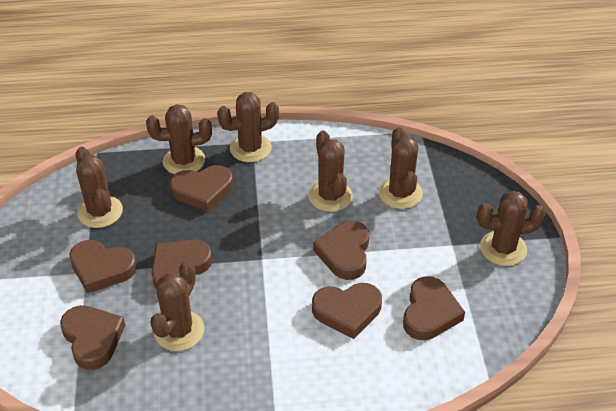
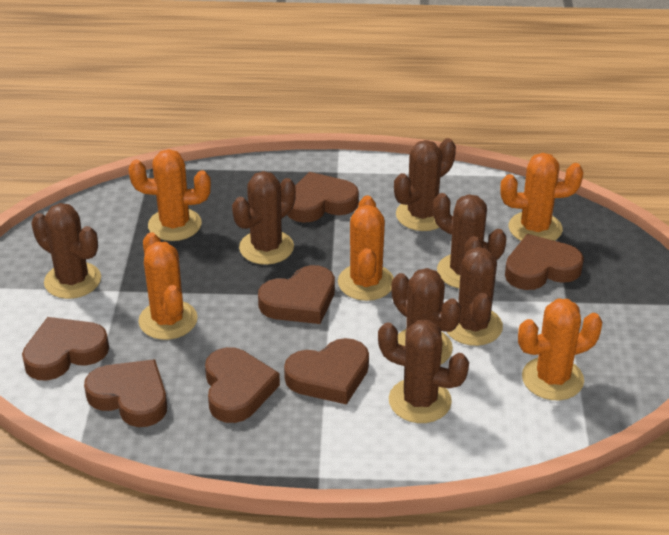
orange cactus: none = 0 -> [128,149,211,241] [138,232,198,340] [338,195,394,301] [500,153,583,241] [518,299,603,400] = 5

